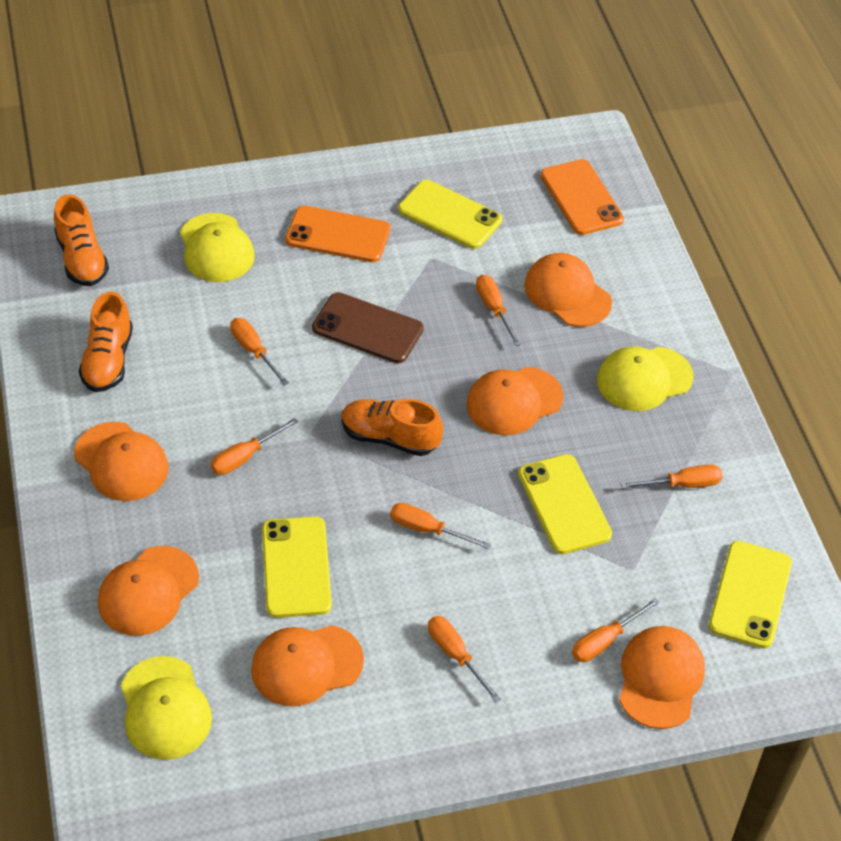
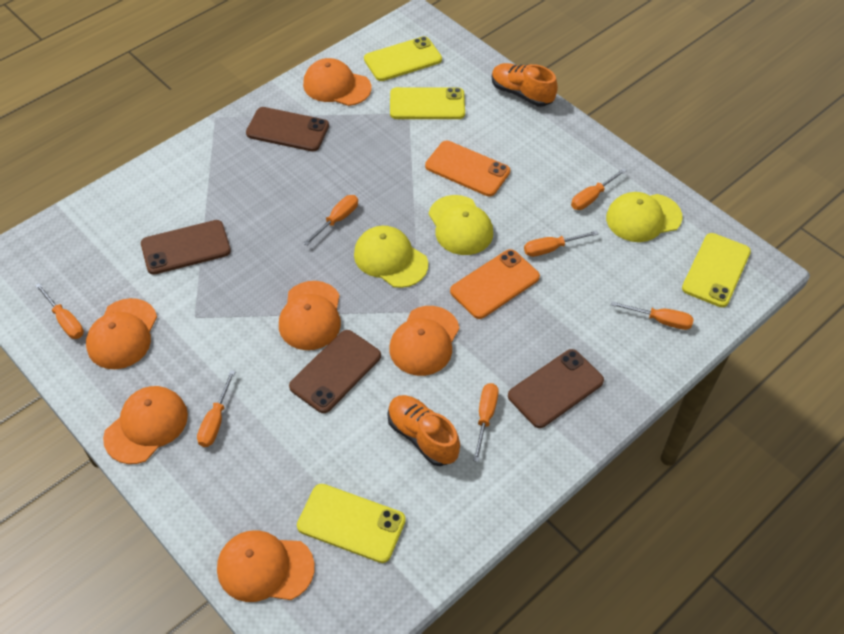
brown phone: [312,292,424,363] = 1 -> [141,220,231,275] [246,107,329,152] [289,330,381,413] [508,349,604,428] = 4
orange shoe: [54,194,109,286] [79,292,133,392] [341,399,443,456] = 3 -> [387,395,460,466] [492,63,558,107] = 2

